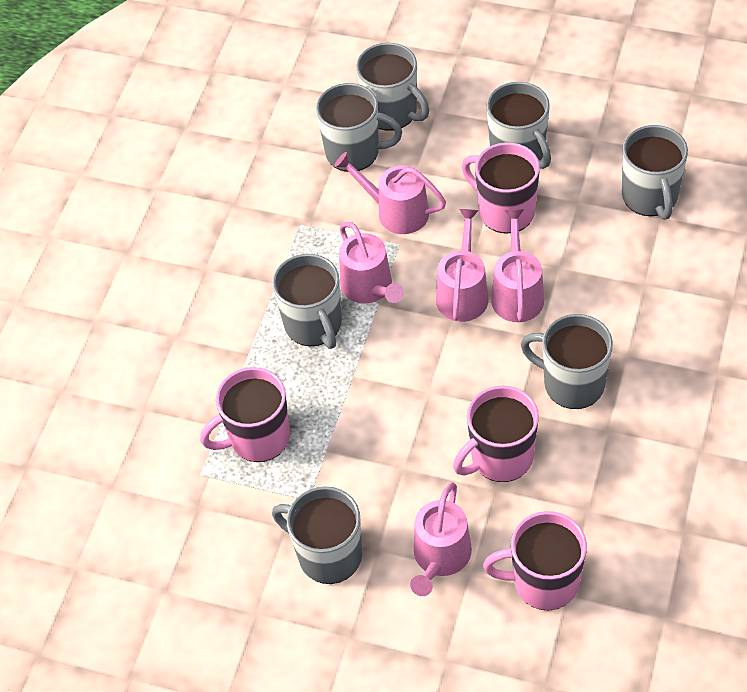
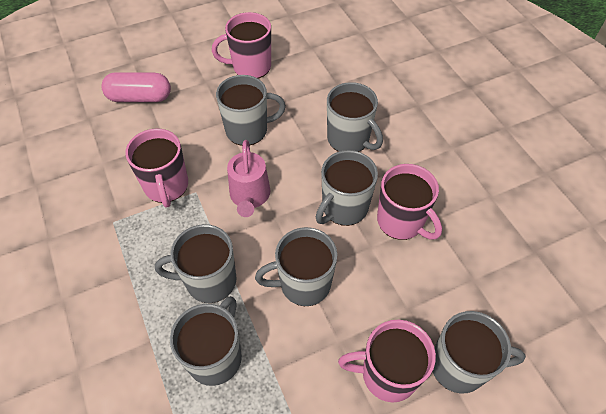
pink capsule: none = 0 -> [101,72,171,102] = 1
pink watering can: [334,152,446,234] [339,222,404,303] [410,482,472,596] [436,209,488,322] [491,209,544,322] = 5 -> [227,140,271,217] = 1

